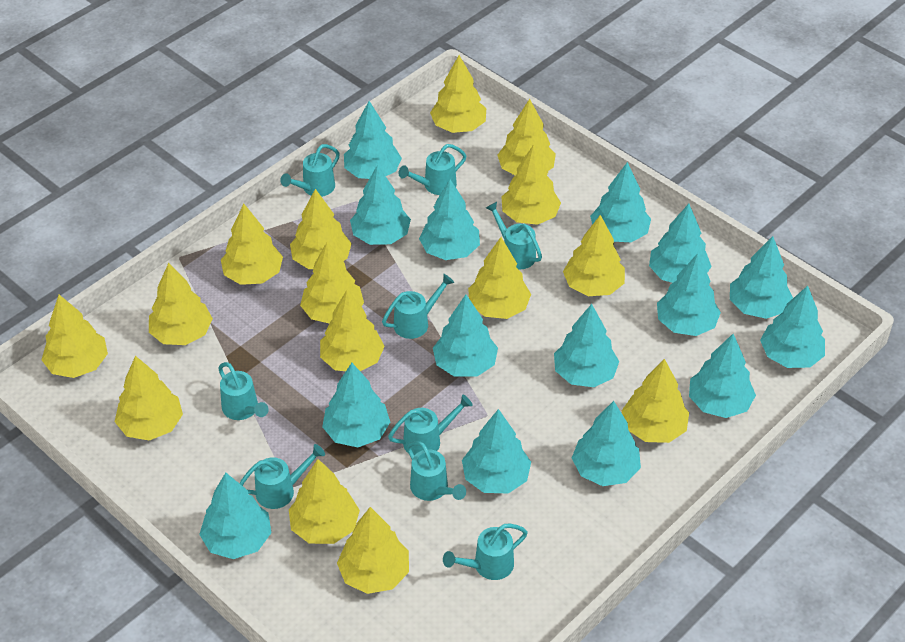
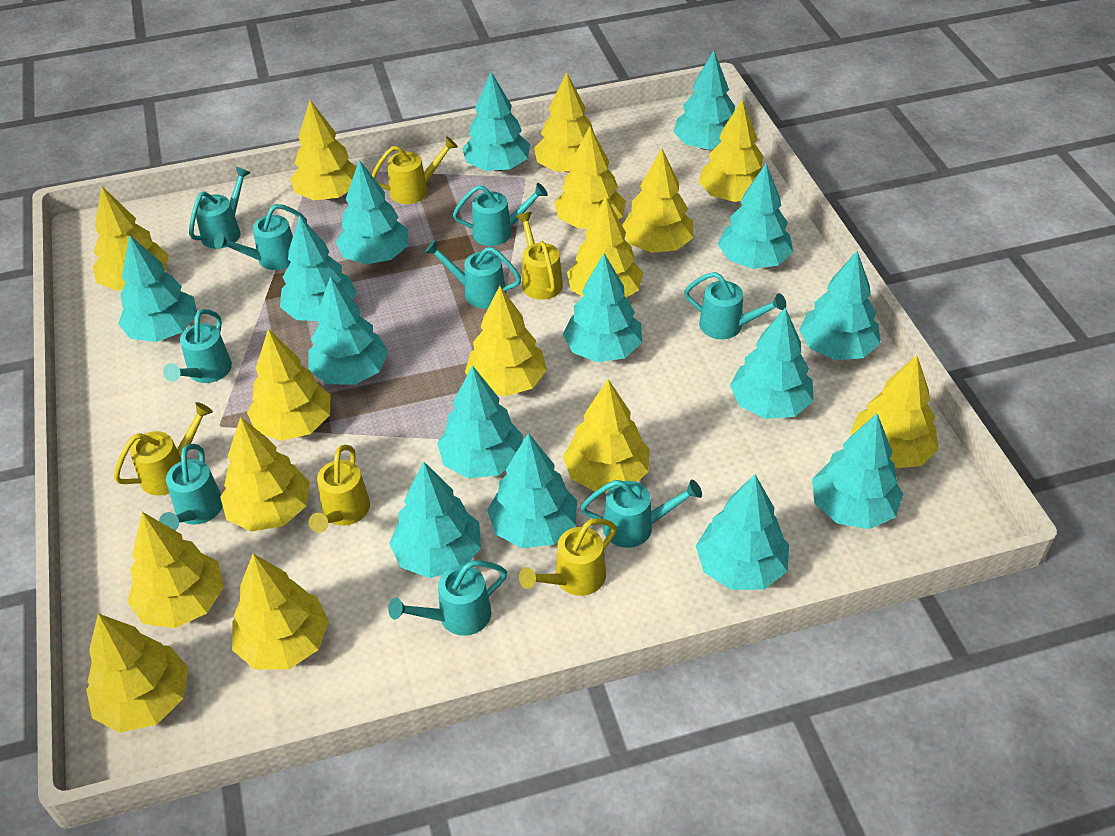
yellow watering can: none = 0 -> [114,402,213,495] [309,445,370,533] [372,136,458,204] [516,212,563,300] [519,518,617,596] = 5

